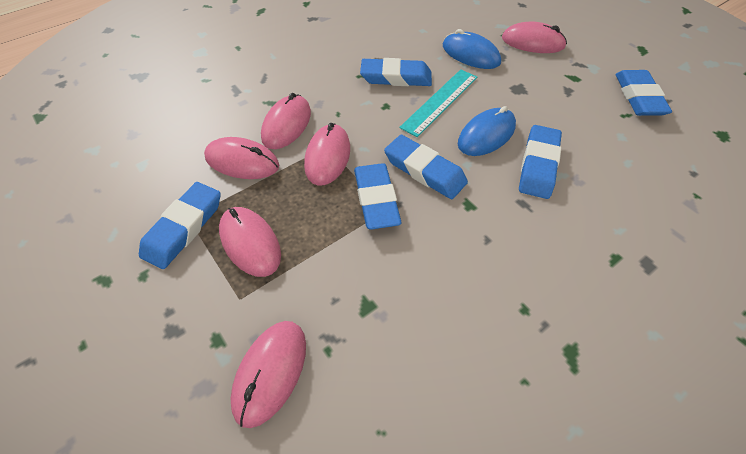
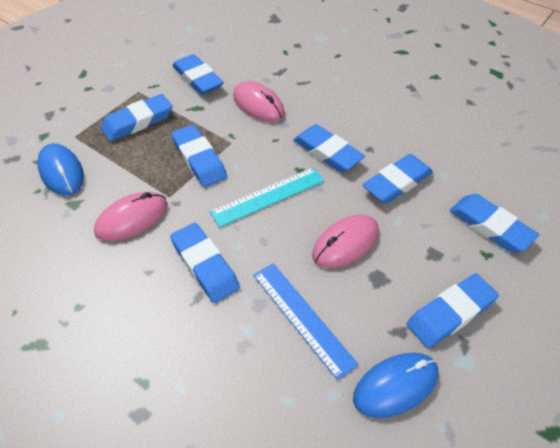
blue eraser: [139,182,221,269] [354,163,401,230] [360,58,432,86] [384,135,468,199] [519,125,562,199] [615,70,672,116] = 6 -> [101,94,173,141] [170,223,240,303] [171,125,227,188] [172,54,224,95] [293,124,365,172] [363,154,433,204] [407,273,499,348] [450,194,539,252] = 8
blue ruler: none = 0 -> [253,263,359,380] = 1
pink mouse: [204,137,279,179] [219,207,281,277] [231,321,306,428] [261,93,311,149] [304,123,350,186] [502,21,567,53] = 6 -> [94,192,168,241] [233,81,285,122] [312,215,379,268] = 3

